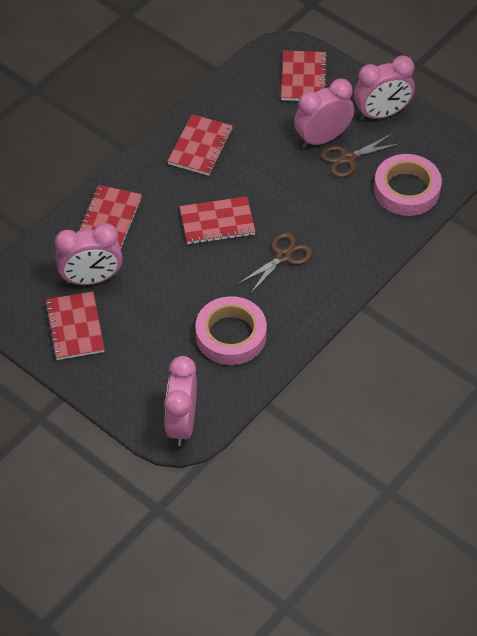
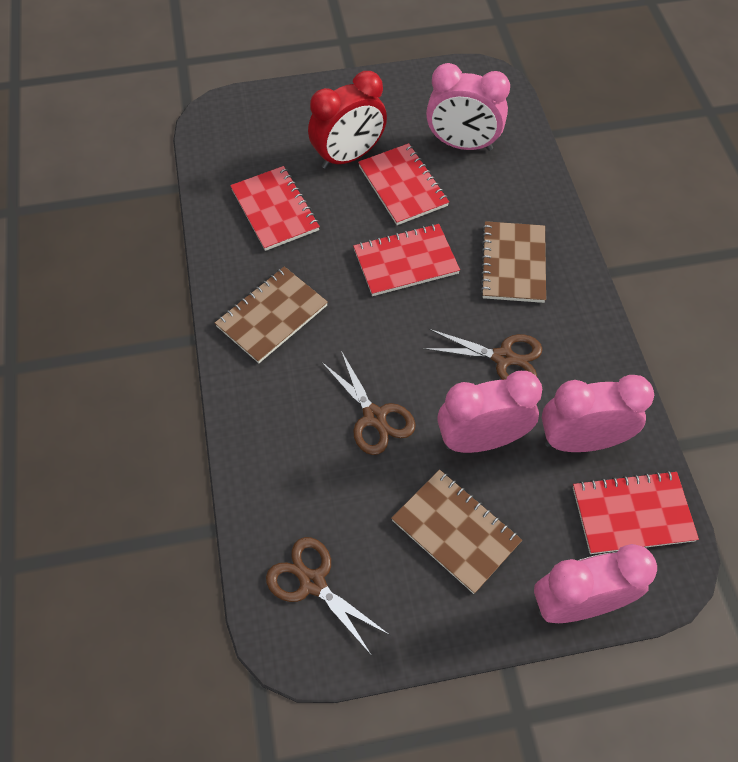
brown notebook: none = 0 -> [215,267,328,363] [391,469,522,594] [480,221,546,303] = 3
brown scissors: [238,232,313,294] [320,134,399,178] = 2 -> [266,537,390,656] [322,351,416,455] [423,329,543,380] = 3
pink tape: [195,296,267,365] [374,154,442,216] = 2 -> none = 0
red clock: none = 0 -> [308,71,387,169] = 1
red notebook: [45,291,105,360] [77,185,142,249] [167,114,233,176] [179,196,256,245] [281,50,327,101] = 5 -> [230,166,320,251] [353,224,460,296] [358,143,449,225] [573,471,699,554] = 4

